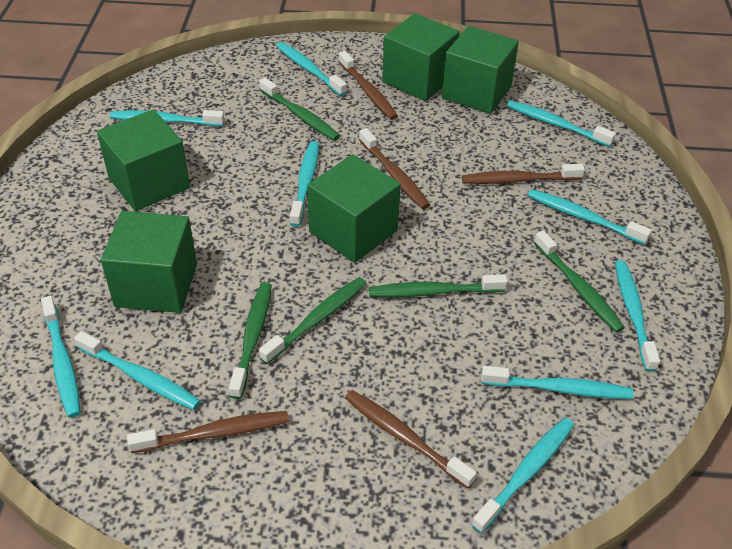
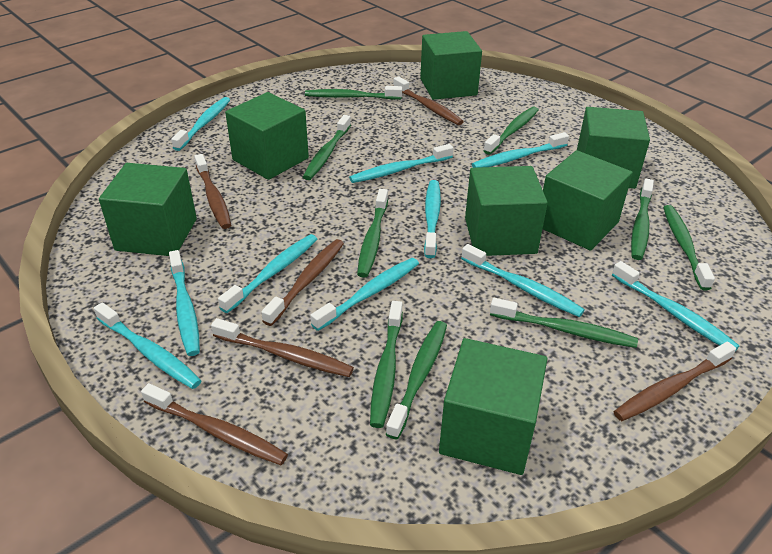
brown toothbrush: [127,411,289,453] [338,51,398,120] [345,390,477,489] [359,128,430,209] [462,164,585,184] = 5 -> [141,383,288,465] [194,154,231,229] [211,318,354,377] [261,239,344,326] [394,76,464,125] [613,342,736,421] = 6
green cube: [97,109,190,211] [101,211,197,313] [307,154,401,263] [382,13,460,101] [442,26,519,114] = 5 -> [99,163,197,256] [225,92,309,180] [420,31,482,100] [439,338,547,475] [465,166,548,256] [543,150,633,251] [577,107,650,189] = 7
green toothbrush: [229,282,272,399] [259,78,340,141] [259,277,367,364] [369,274,508,297] [534,230,625,333] = 5 -> [303,115,351,180] [305,86,402,100] [357,189,388,278] [370,301,403,428] [386,321,447,439] [483,107,539,155] [490,298,638,348] [631,179,654,260] [663,205,715,290] = 9

